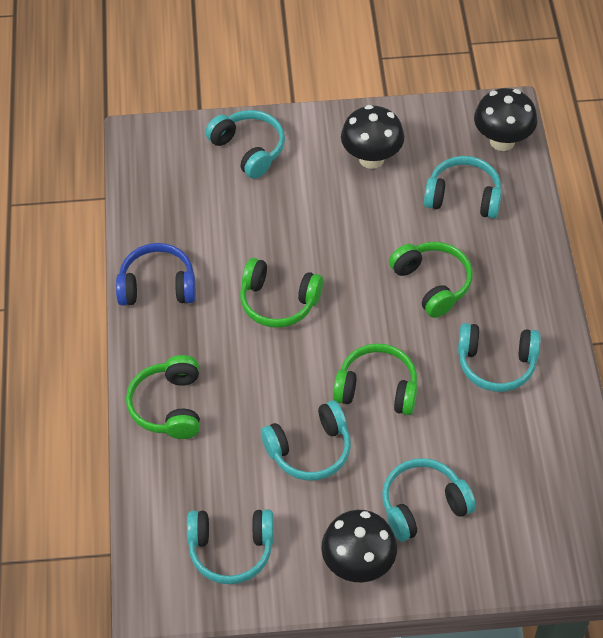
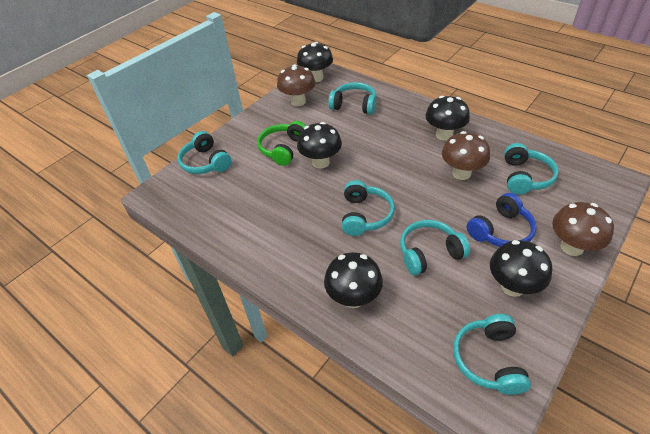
black mushroom: [321,510,397,583] [341,105,404,169] [474,88,537,151] = 3 -> [297,42,333,82] [297,122,342,169] [324,252,383,308] [425,95,470,141] [490,240,552,297] = 5
brown mushroom: none = 0 -> [277,64,316,106] [442,131,490,180] [552,202,614,256] = 3
green headphones: [126,355,200,439] [240,258,323,328] [333,344,418,415] [389,242,473,318] = 4 -> [257,121,306,166] = 1

